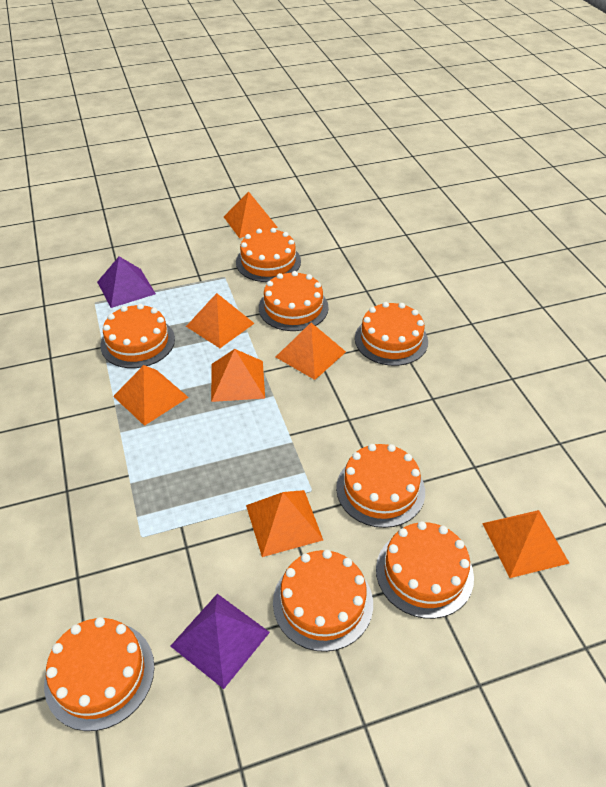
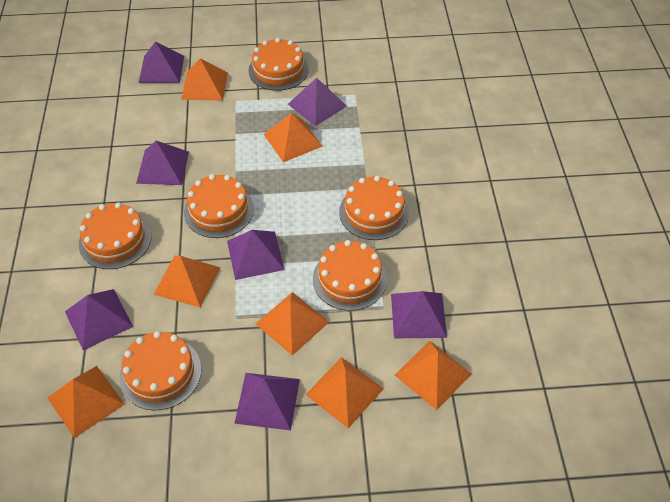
orange cake: [44,617,154,731] [100,304,175,368] [236,228,301,282] [259,271,329,331] [273,550,373,652] [336,444,425,528] [355,302,428,366] [376,521,474,619] = 8 -> [79,202,152,269] [120,331,201,410] [184,174,254,238] [248,38,309,91] [313,240,387,311] [339,176,409,240] = 6
purple pyramid: [97,256,156,308] [171,594,270,689] = 2 -> [65,289,133,350] [136,141,189,185] [138,42,184,83] [227,230,285,280] [234,373,300,431] [288,78,347,126] [391,291,447,339] = 7

